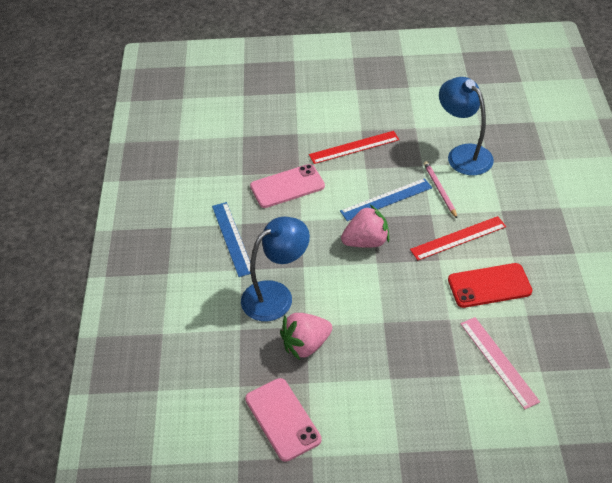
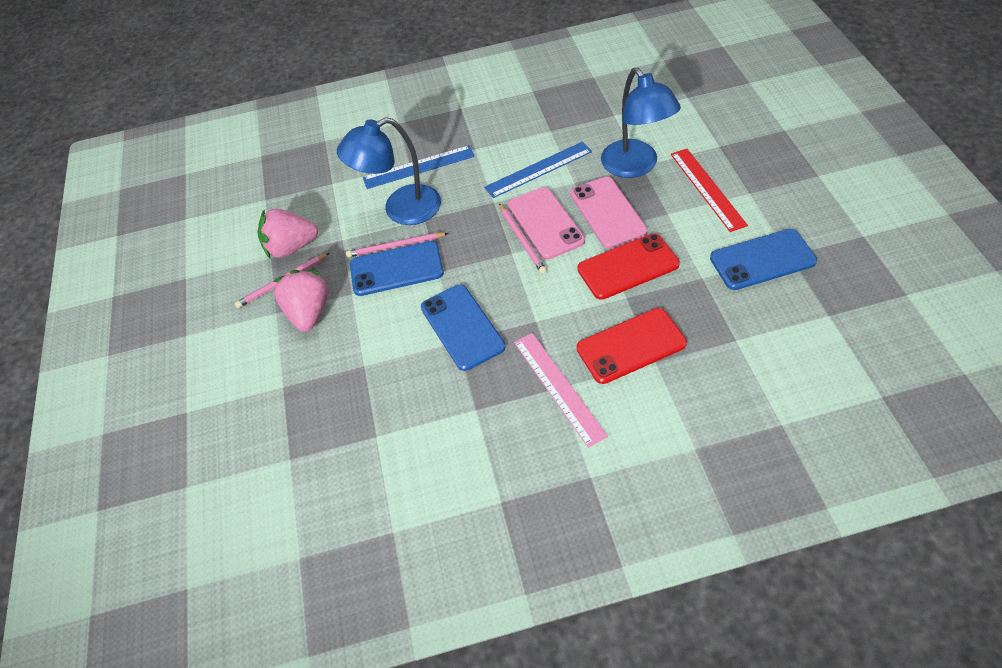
blue phone: none = 0 -> [350,241,444,296] [421,285,506,371] [710,229,817,290] = 3
pink pencil: [424,161,458,219] = 1 -> [235,253,330,308] [346,233,449,257] [499,203,547,274] = 3
red phone: [448,263,532,308] = 1 -> [577,308,687,384] [578,233,680,300] = 2
red ruler: [309,131,400,164] [410,216,506,260] = 2 -> [671,149,748,232] = 1

